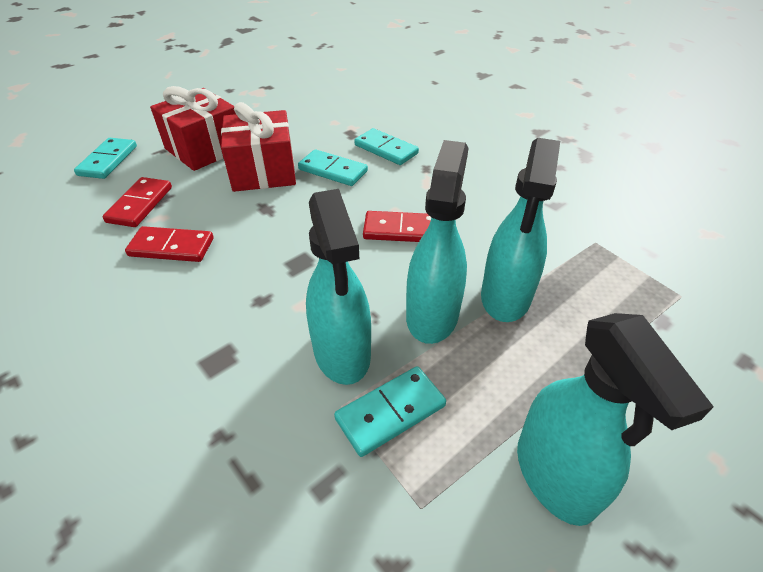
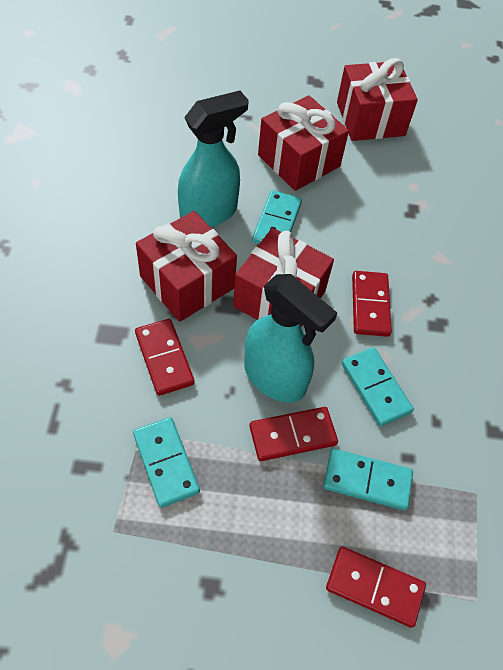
red domino: [102,177,172,227] [125,226,214,262] [363,211,432,242] = 3 -> [135,319,195,396] [249,407,338,461] [326,547,426,628] [352,271,392,337] = 4
red gift: [150,86,236,171] [221,102,296,192] = 2 -> [136,211,237,322] [233,228,334,327] [258,95,349,191] [337,58,418,141] = 4
turquoise spray bottle: [306,189,371,385] [406,140,469,344] [481,138,560,322] [517,313,714,526] = 4 -> [178,91,249,227] [244,274,337,403] = 2

